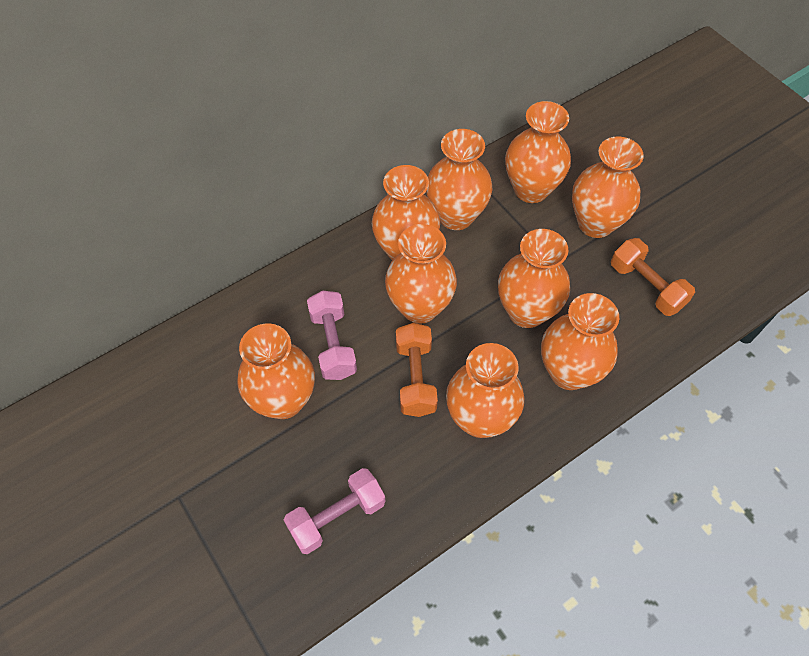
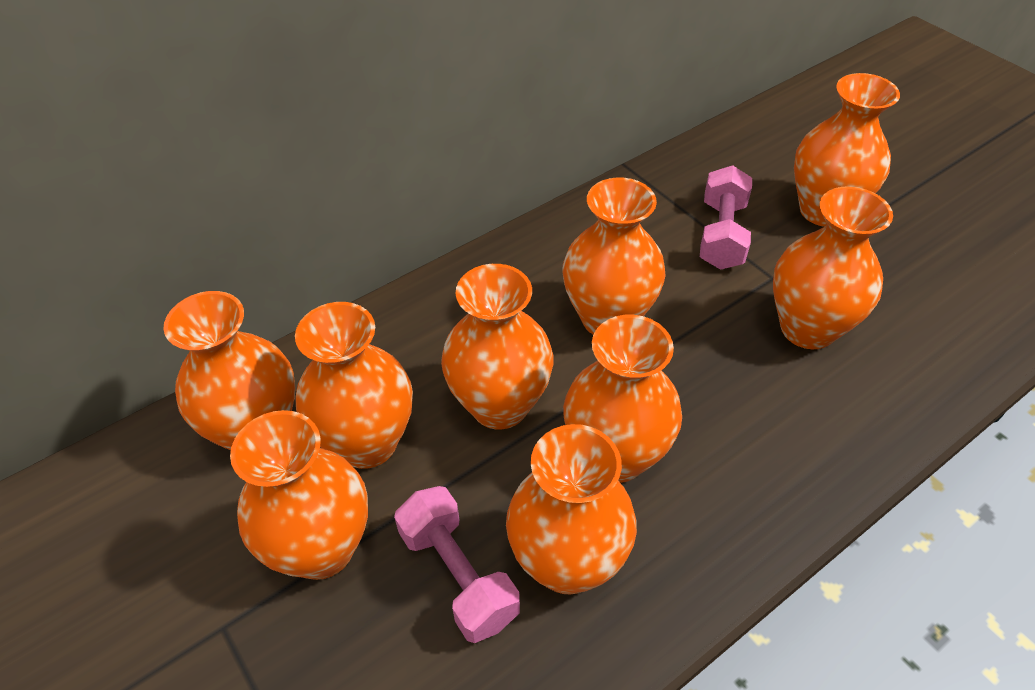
orange dumbbell: [396,323,438,417] [611,238,695,316] = 2 -> none = 0

